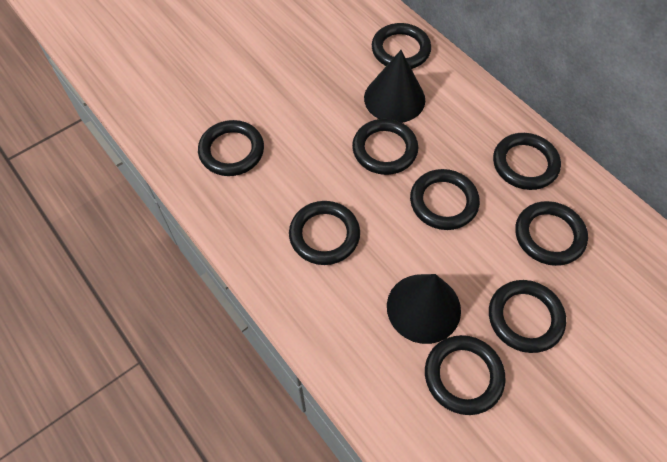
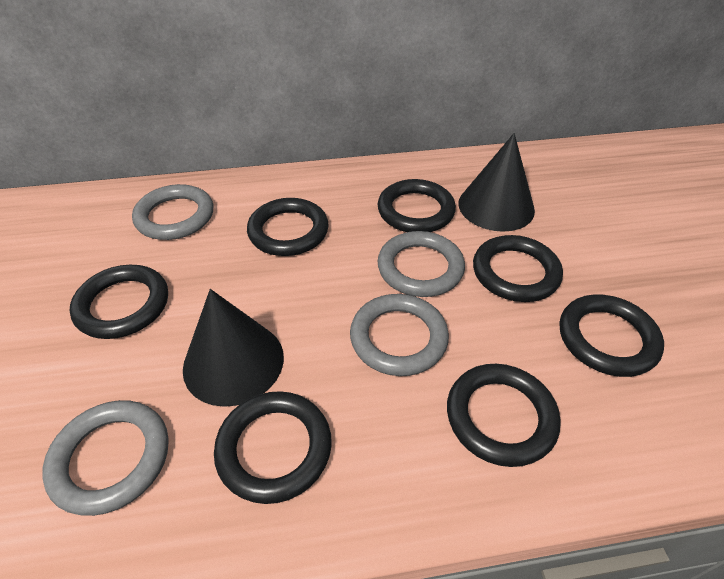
black ring: [198,120,264,176] [289,201,360,265] [352,119,418,175] [372,23,431,69] [410,169,480,230] [425,335,506,415] [489,280,566,353] [493,133,561,190] [515,201,588,266] = 9 -> [70,265,168,339] [214,391,332,504] [247,198,329,256] [378,179,456,232] [447,364,561,467] [473,235,563,302] [560,294,664,377] = 7
grey ring: none = 0 -> [42,400,168,516] [132,184,213,240] [350,294,449,376] [378,231,465,297] = 4

